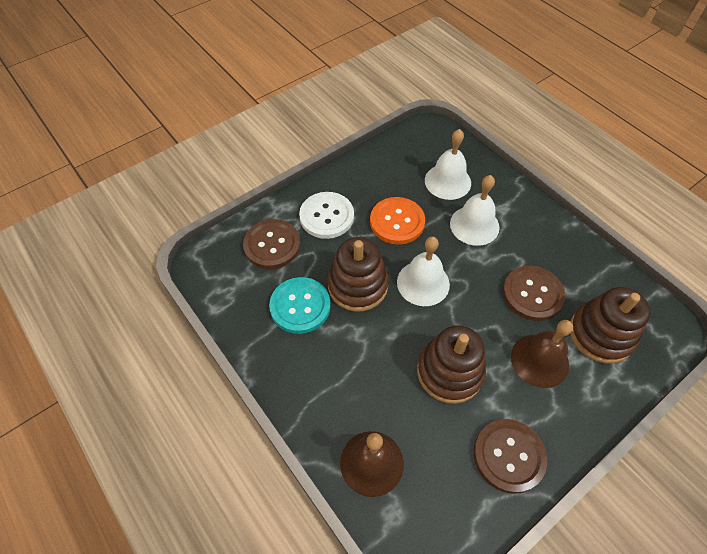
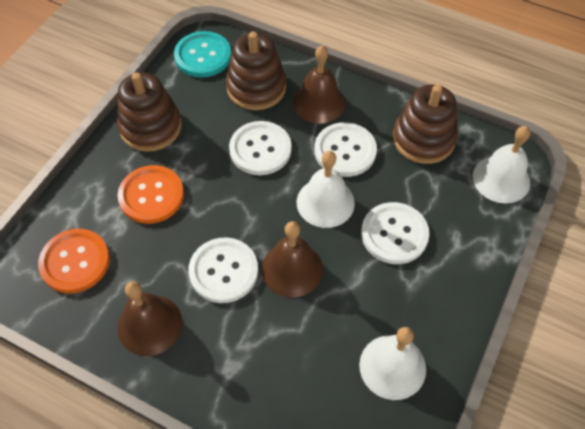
brown bell: [340,431,404,497] [511,320,573,388] = 2 -> [118,281,183,356] [262,221,323,298] [293,46,346,124] = 3
brown button: [243,219,300,269] [474,419,547,494] [503,266,565,321] = 3 -> none = 0
orange button: [370,197,425,244] = 1 -> [38,229,110,294] [118,165,184,224] = 2
white button: [299,192,354,239] = 1 -> [188,237,258,303] [229,121,292,175] [314,122,377,177] [361,202,429,264] = 4

